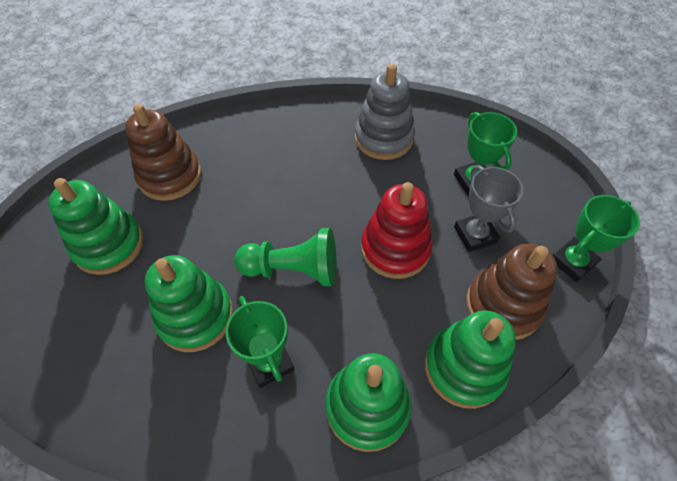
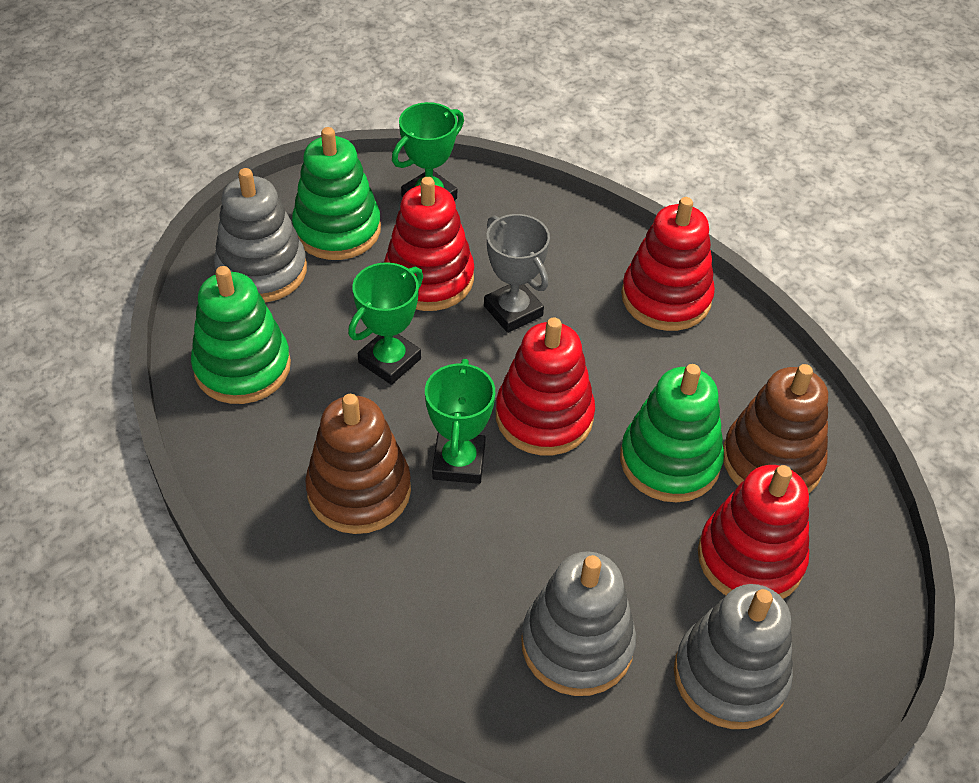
green pawn: [234,228,336,286] = 1 -> none = 0
green stacking toy: [48,178,144,275] [145,255,233,352] [325,353,412,452] [425,310,516,409] = 4 -> [191,266,291,404] [292,127,381,260] [620,364,724,502] = 3
grey stacking toy: [354,64,415,160] = 1 -> [214,168,307,302] [521,551,636,696] [674,584,793,729] = 3
red stacking toy: [361,182,432,279] = 1 -> [384,177,474,311] [496,318,595,455] [621,197,715,331] [698,465,809,599] = 4

